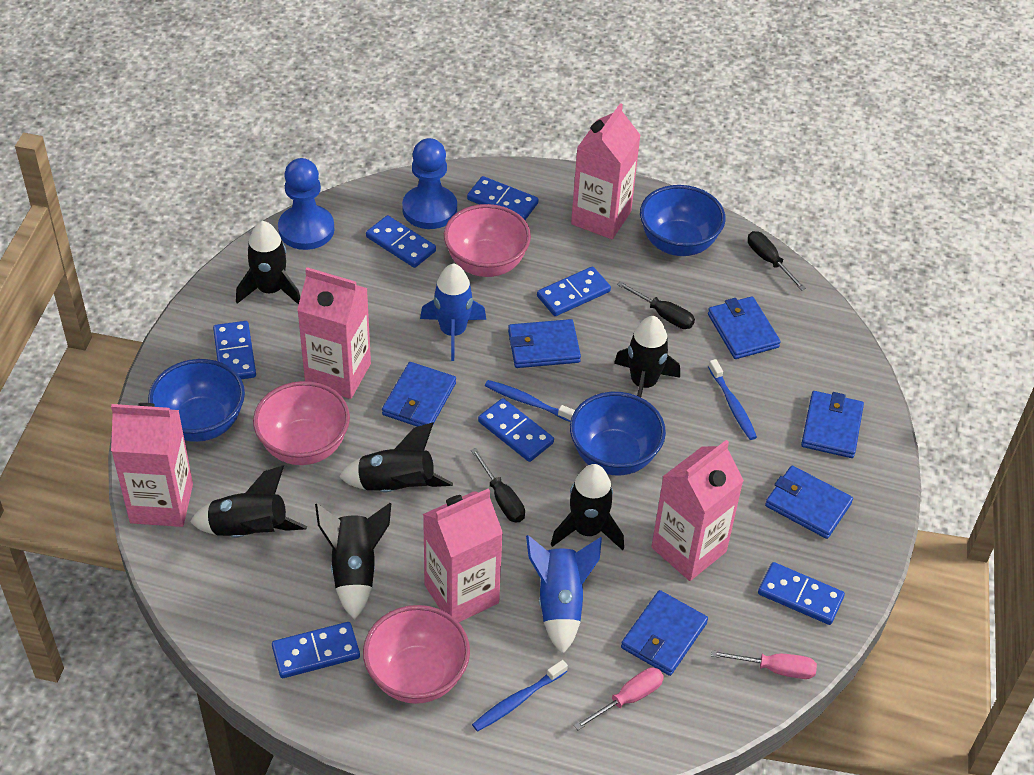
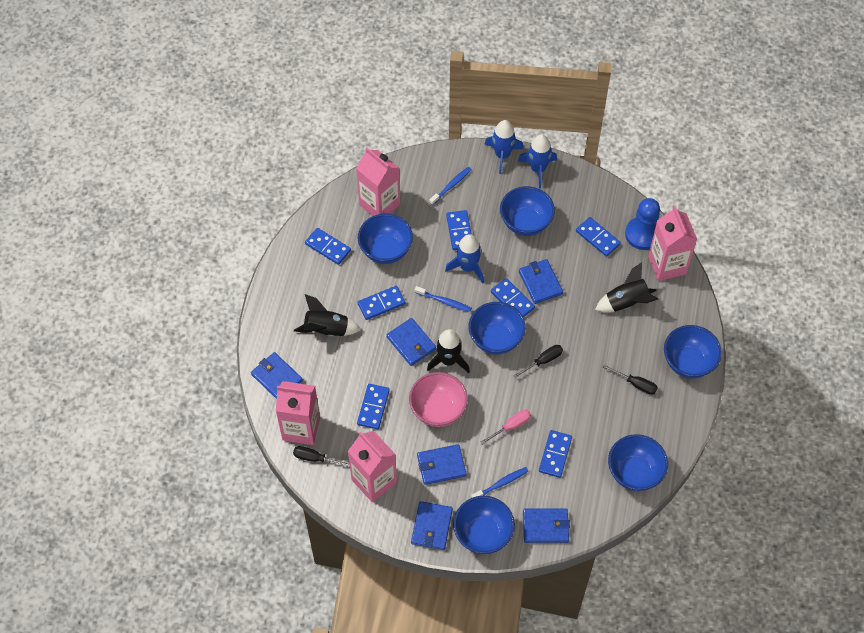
black rocket: [190,466,307,538] [236,221,300,305] [315,503,391,620] [339,422,453,493] [551,464,624,550] [614,316,680,397] = 6 -> [294,294,361,337] [427,329,470,373] [595,263,658,312] = 3
blue bowl: [148,359,245,442] [570,392,666,475] [640,185,725,256] = 3 -> [358,214,413,264] [453,496,515,554] [468,302,526,354] [500,186,555,236] [608,434,668,491] [664,325,722,378] = 6
blue pawn: [278,158,334,250] [402,138,457,229] = 2 -> [625,198,660,250] = 1
blue rocket: [420,263,486,361] [526,535,602,654] = 2 -> [445,234,484,283] [484,120,524,174] [518,134,557,188] = 3
pink bowl: [253,381,350,465] [363,605,470,704] [444,204,531,277] = 3 -> [409,372,468,427] = 1
pink carton: [111,403,193,527] [297,267,371,399] [423,489,503,623] [571,103,641,239] [651,440,744,581] = 5 -> [276,381,320,445] [348,431,397,502] [356,147,400,216] [648,206,697,281] = 4
pink screwdriver: [574,667,664,730] [711,650,817,679] = 2 -> [480,410,531,445] = 1

